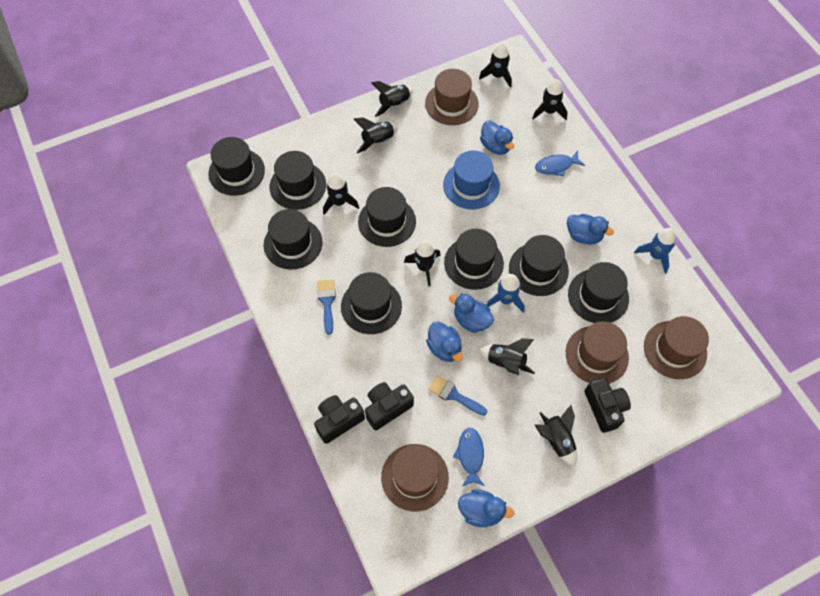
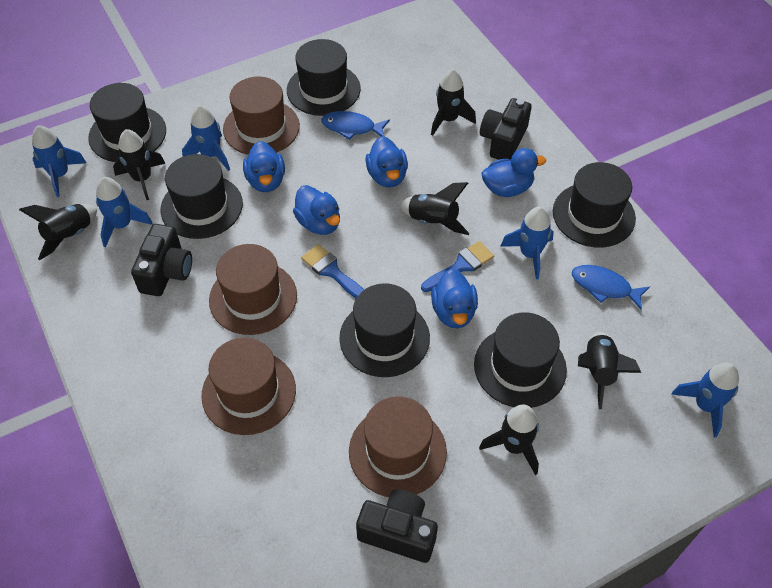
black hat: [209,137,265,196] [264,209,322,270] [270,151,326,210] [341,272,402,334] [358,187,416,247] [444,229,504,290] [509,235,569,296] [568,262,629,323] = 8 -> [88,83,166,162] [160,154,243,239] [287,39,361,116] [339,283,430,377] [474,312,567,408] [553,162,636,248] = 6
black rocket: [323,173,359,215] [354,117,398,154] [371,81,413,117] [404,240,441,286] [479,43,512,87] [479,338,535,375] [532,79,568,120] [535,405,577,467] = 8 -> [19,204,97,260] [113,129,165,200] [399,182,470,235] [431,69,476,136] [479,405,539,475] [578,332,641,409] = 6
blue hat: [443,150,500,209] = 1 -> none = 0
blue rocket: [486,274,525,313] [634,228,676,274] = 2 -> [32,125,87,197] [96,177,152,247] [182,105,230,171] [500,207,554,279] [672,362,739,437] = 5

